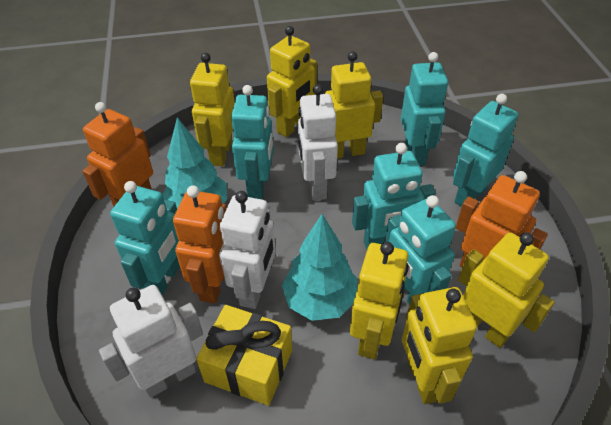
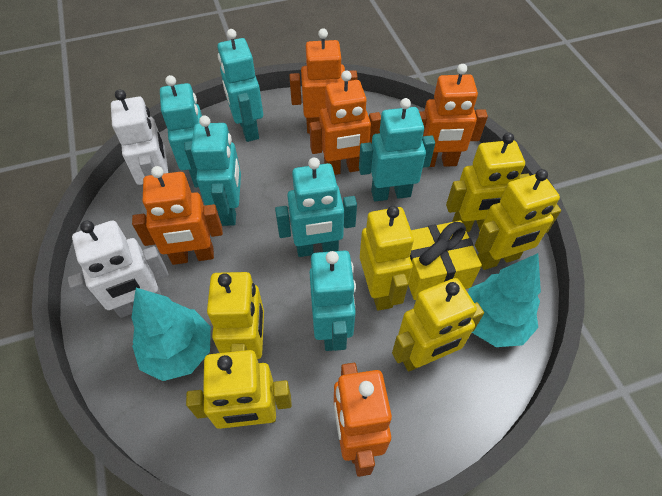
orange robot: [83,102,153,206] [173,185,227,304] [456,171,548,267] = 3 -> [132,166,223,265] [289,28,358,134] [309,70,381,175] [334,363,392,477] [419,64,488,167] = 5
white robot: [99,285,203,398] [220,191,276,309] [298,85,338,200] = 3 -> [68,220,168,318] [111,90,168,185] = 2

